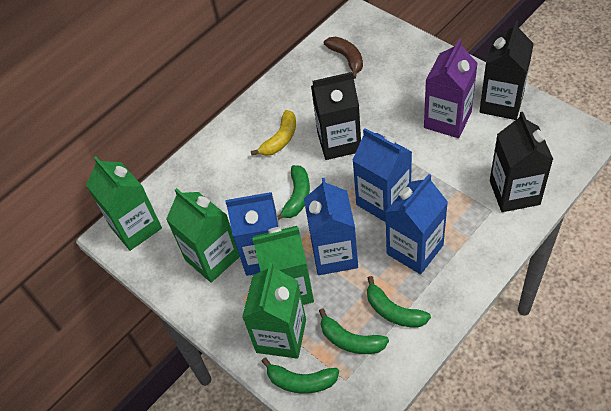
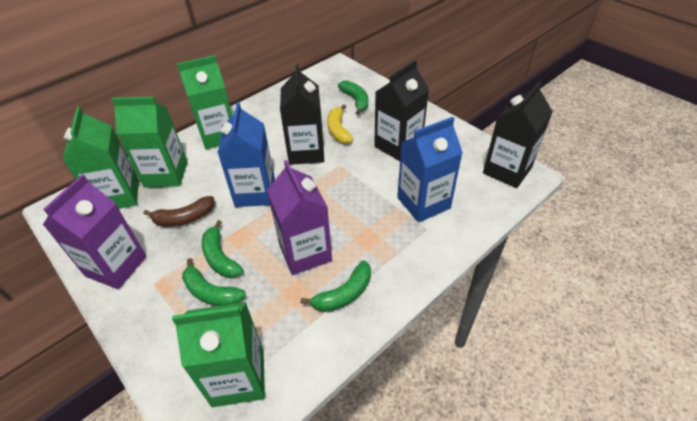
blue carton: [225,192,280,276] [304,177,358,275] [352,128,412,222] [385,174,448,274] = 4 -> [218,102,275,207] [397,117,463,222] = 2
purple carton: [424,39,478,138] = 1 -> [43,174,147,289] [267,160,332,275] = 2

